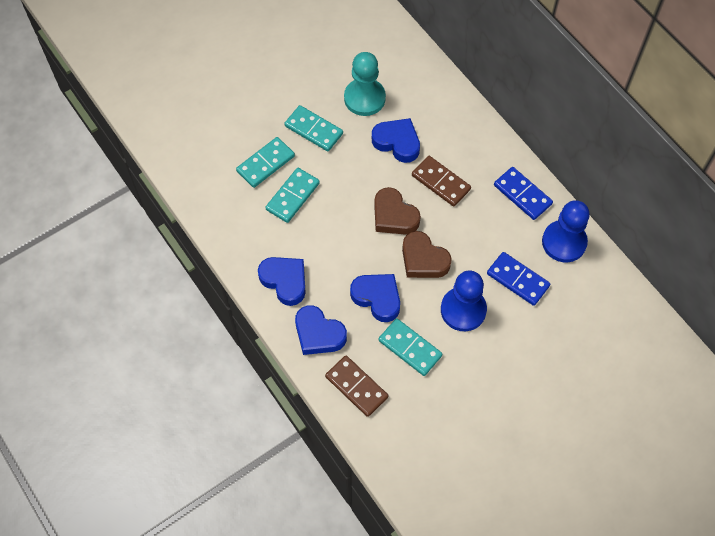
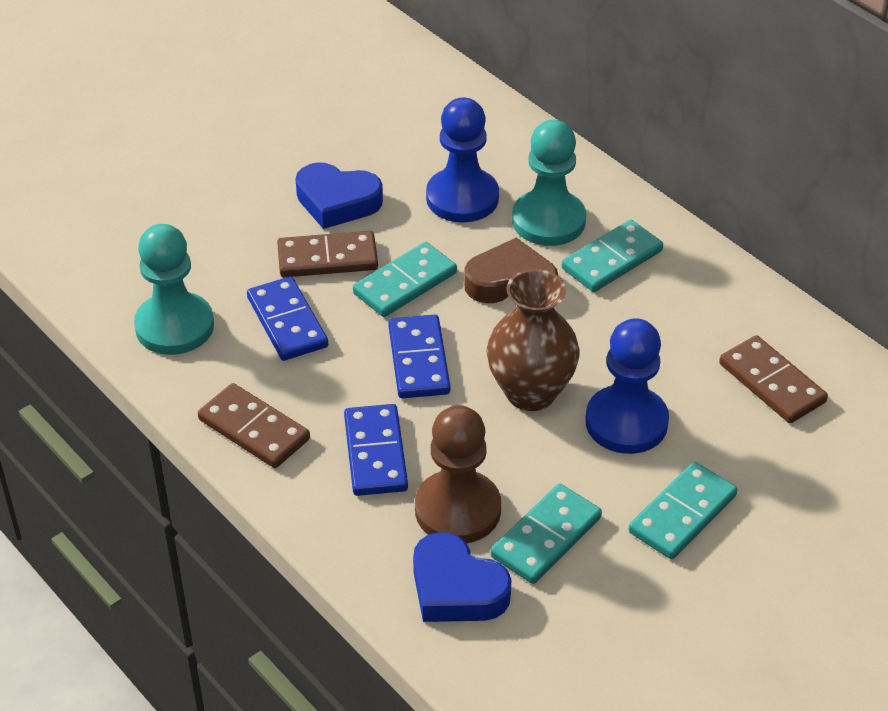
blue domino: [487,252,550,306] [494,167,553,220] = 2 -> [247,277,328,361] [344,404,408,496] [388,315,450,398] = 3
blue heart: [258,257,306,306] [295,305,347,355] [350,274,400,322] [372,118,420,163] = 4 -> [295,162,383,229] [413,532,511,622] = 2
brown domino: [325,355,388,417] [412,156,471,207] = 2 -> [198,383,310,468] [277,231,378,277] [719,335,828,423] = 3
brown heart: [374,187,421,235] [402,231,452,278] = 2 -> [464,238,558,303] = 1
brown pawn: none = 0 -> [415,405,501,543] = 1
brown vase: none = 0 -> [487,269,580,411] = 1
turquoise pawn: [344,52,386,116] = 1 -> [134,224,214,355] [512,120,586,246] = 2

